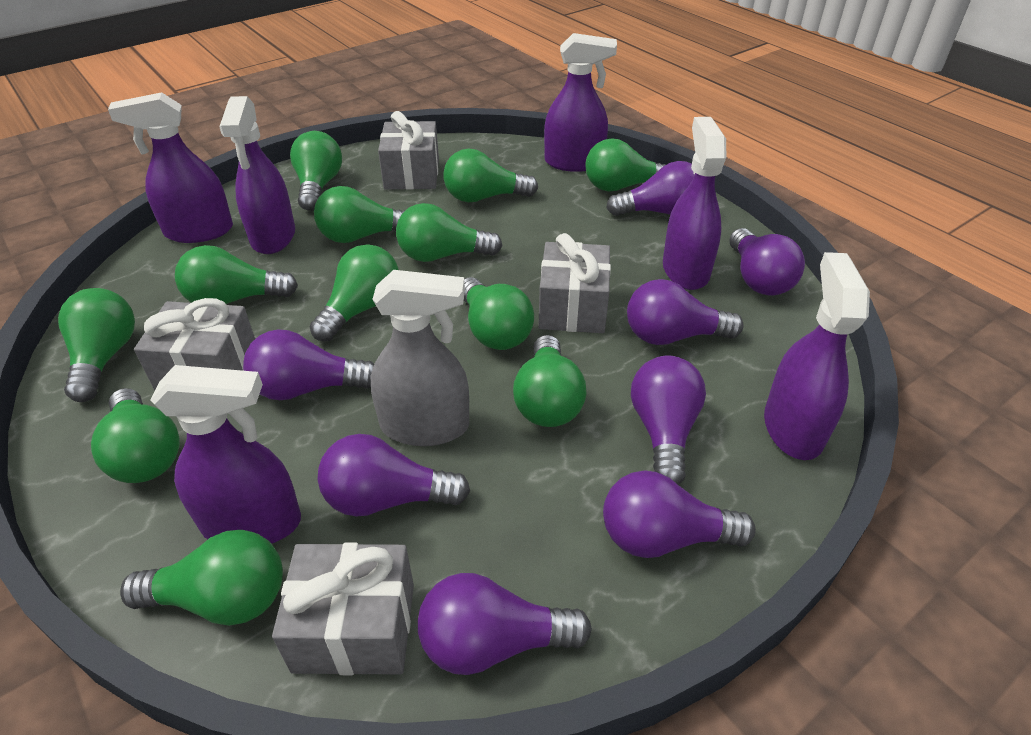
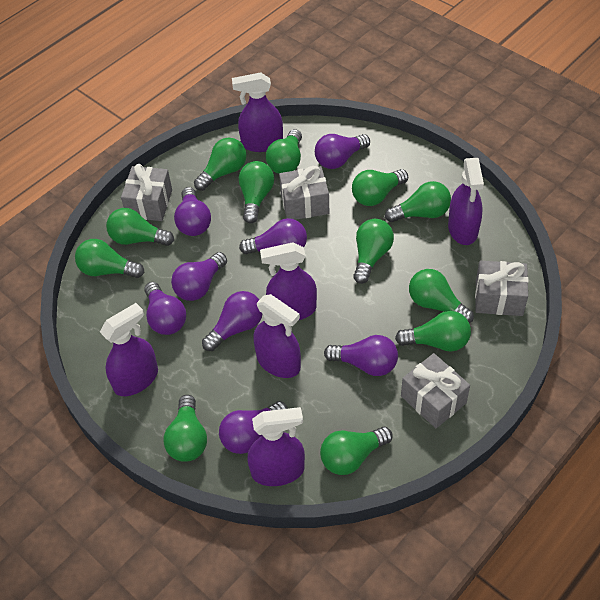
grey spray bottle: [371,270,469,446] = 1 -> none = 0

